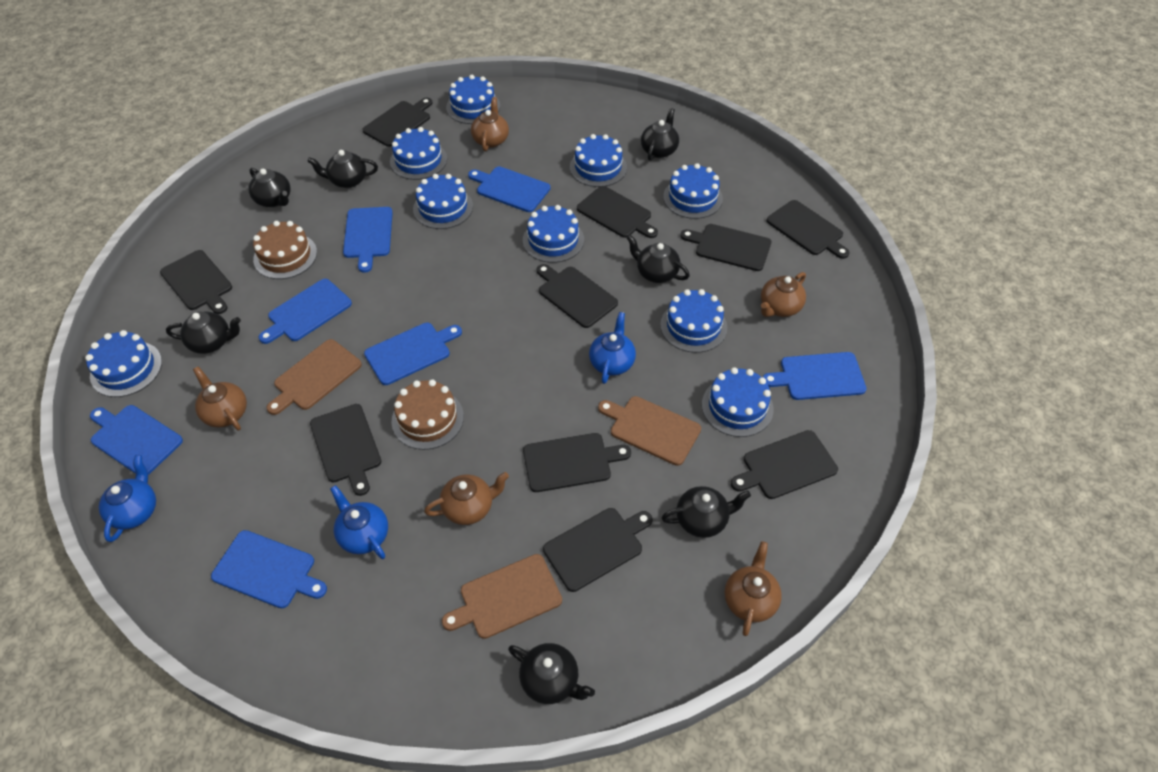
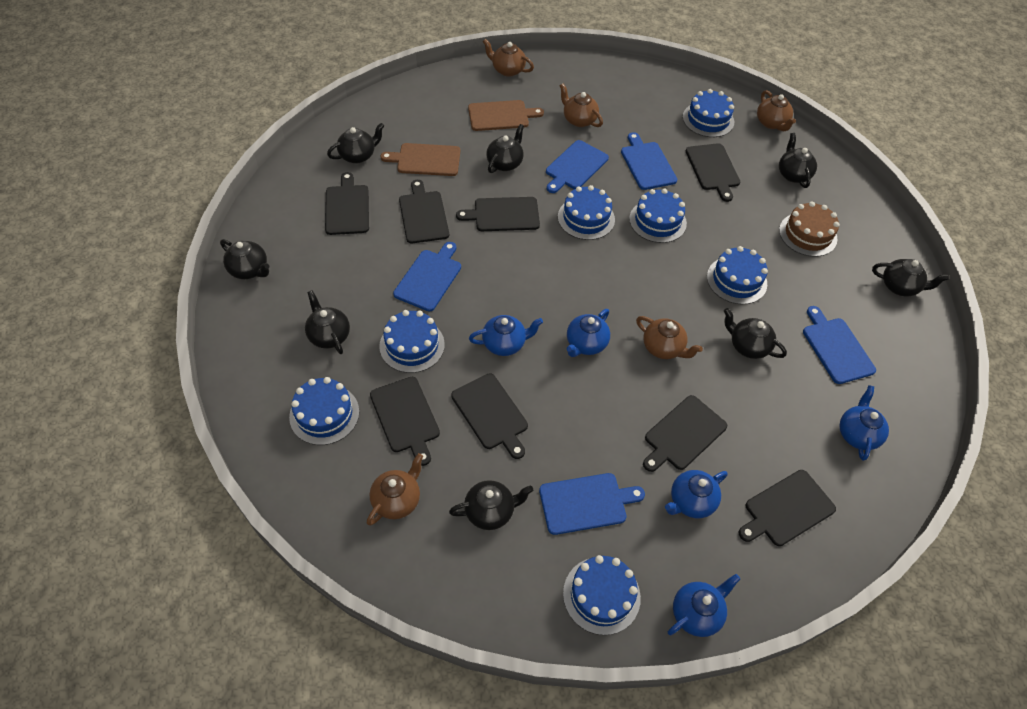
black cutting board: [160,250,232,314] [310,404,381,496] [362,98,433,147] [523,433,631,492] [536,264,618,328] [543,508,652,592] [577,186,658,238] [680,224,772,271] [731,430,838,499] [767,200,850,259] = 10 -> [325,172,369,235] [370,377,440,466] [399,180,449,243] [451,373,528,459] [456,197,540,231] [643,395,727,472] [686,143,740,202] [738,470,836,546] = 8
black teapot: [166,312,241,354] [249,168,291,207] [307,150,378,188] [508,643,595,704] [627,235,690,283] [641,108,679,161] [662,486,751,538] = 7 -> [220,239,269,279] [305,290,350,354] [327,123,384,163] [449,480,533,530] [486,124,524,173] [724,308,787,359] [779,133,817,188] [872,259,949,297] = 8
blue cake: [85,330,162,397] [390,127,447,180] [413,174,473,229] [446,75,500,124] [523,205,584,263] [570,134,627,187] [660,289,727,353] [663,163,723,219] [702,367,774,437] = 9 -> [289,377,359,445] [379,310,445,373] [558,185,615,240] [563,555,641,635] [629,189,687,243] [683,89,734,137] [707,246,768,304] = 7
blue cutting board: [90,405,183,475] [211,530,327,608] [259,279,352,344] [343,207,393,273] [364,323,462,385] [468,167,550,212] [763,352,866,400] = 7 -> [393,242,461,311] [539,473,645,535] [546,140,609,193] [621,132,678,190] [803,306,876,384] = 5
blue teapot: [99,455,156,542] [330,485,388,559] [589,312,636,384] = 3 -> [469,315,543,356] [567,309,610,357] [665,470,728,518] [668,574,740,637] [839,385,889,461] = 5
brown cake: [253,221,317,279] [392,379,464,450] = 2 -> [779,202,840,257] = 1
brown cutting board: [267,339,362,415] [442,554,562,639] [598,396,701,466] = 3 -> [381,143,460,176] [468,100,544,131] = 2

